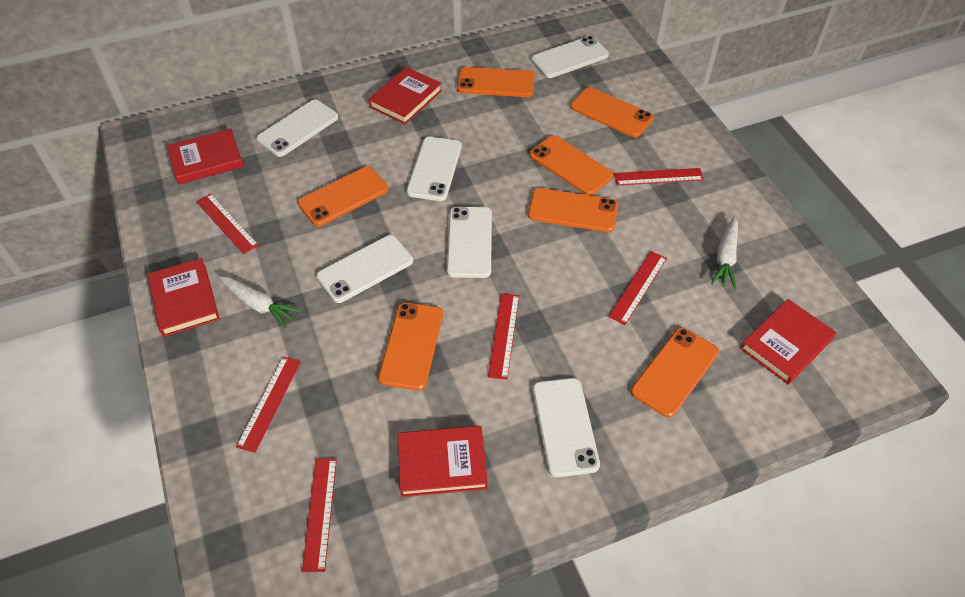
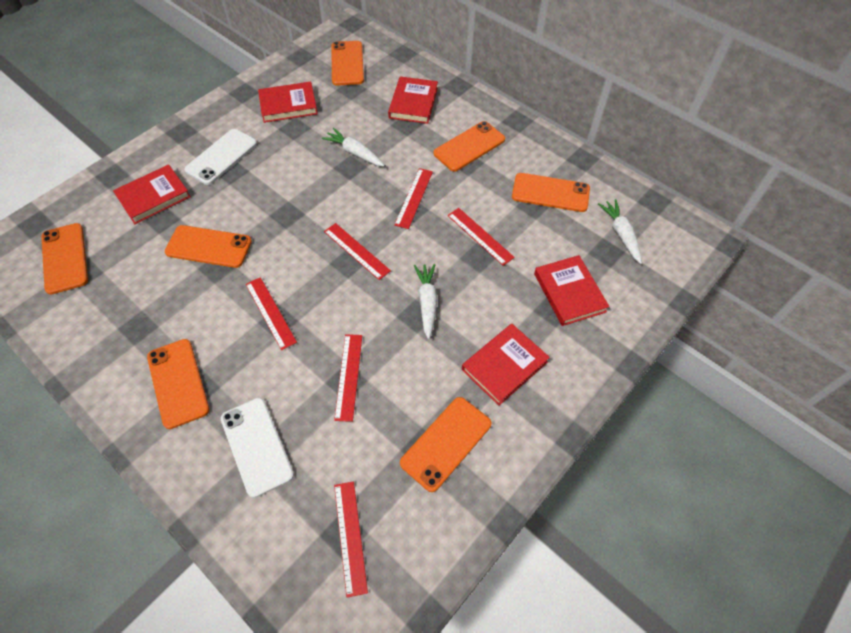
white carrot: [219,276,301,328] [711,217,738,289] = 2 -> [322,128,385,166] [414,264,437,339] [598,199,642,264] = 3
white phone: [256,100,338,157] [316,235,413,303] [406,137,462,201] [447,207,492,278] [531,36,609,78] [533,378,600,478] = 6 -> [184,129,257,185] [221,398,294,498] = 2

